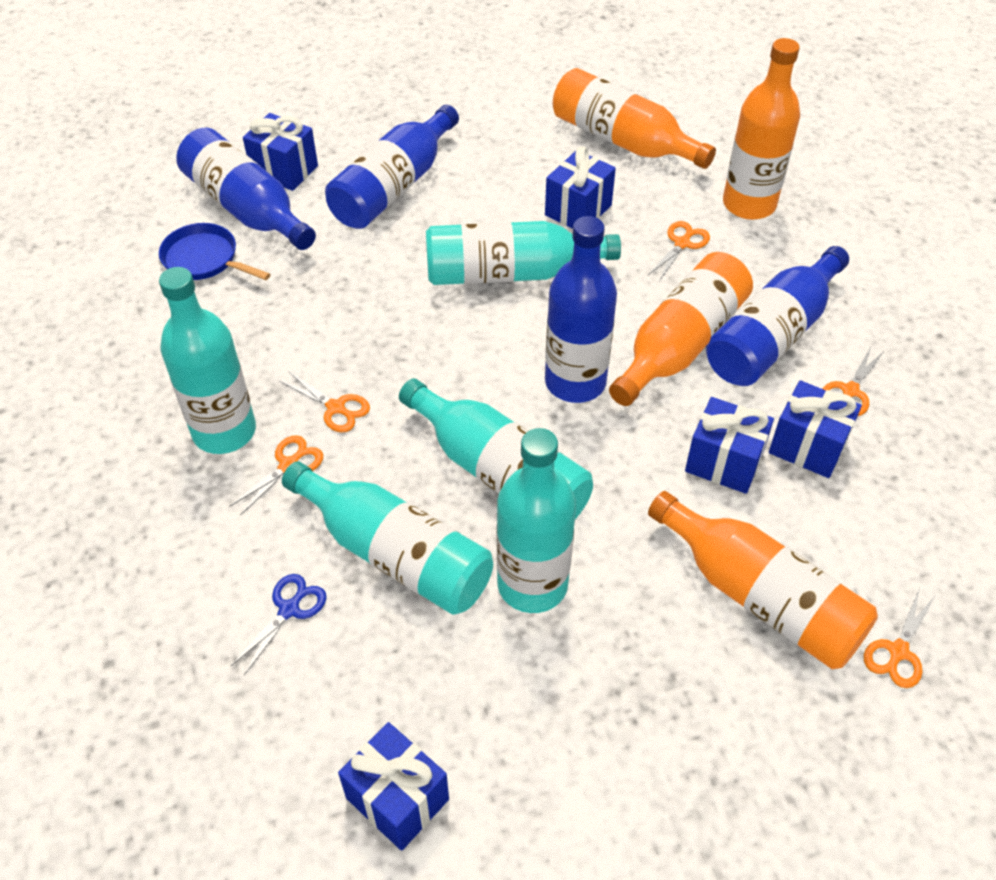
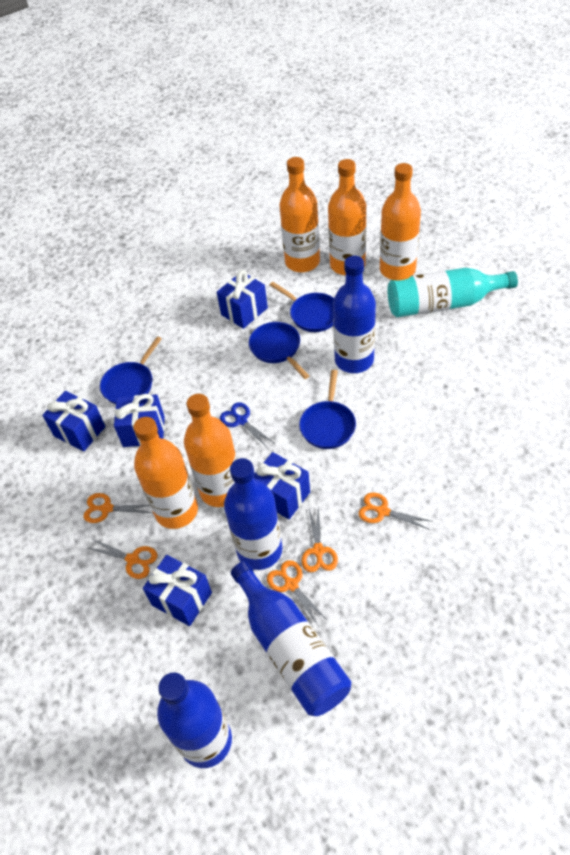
blue pan: [159,223,271,280] = 1 -> [100,336,162,404] [249,322,309,379] [270,282,334,332] [299,370,356,449] = 4
orange bottle: [553,68,716,169] [609,252,753,406] [648,491,878,669] [723,38,800,220] = 4 -> [133,417,198,529] [184,394,237,507] [280,157,320,272] [328,159,366,275] [380,163,421,279] = 5
turquoise bottle: [159,267,256,454] [282,461,493,615] [399,378,593,519] [426,221,621,285] [497,428,576,613] = 5 -> [388,268,518,317] = 1

